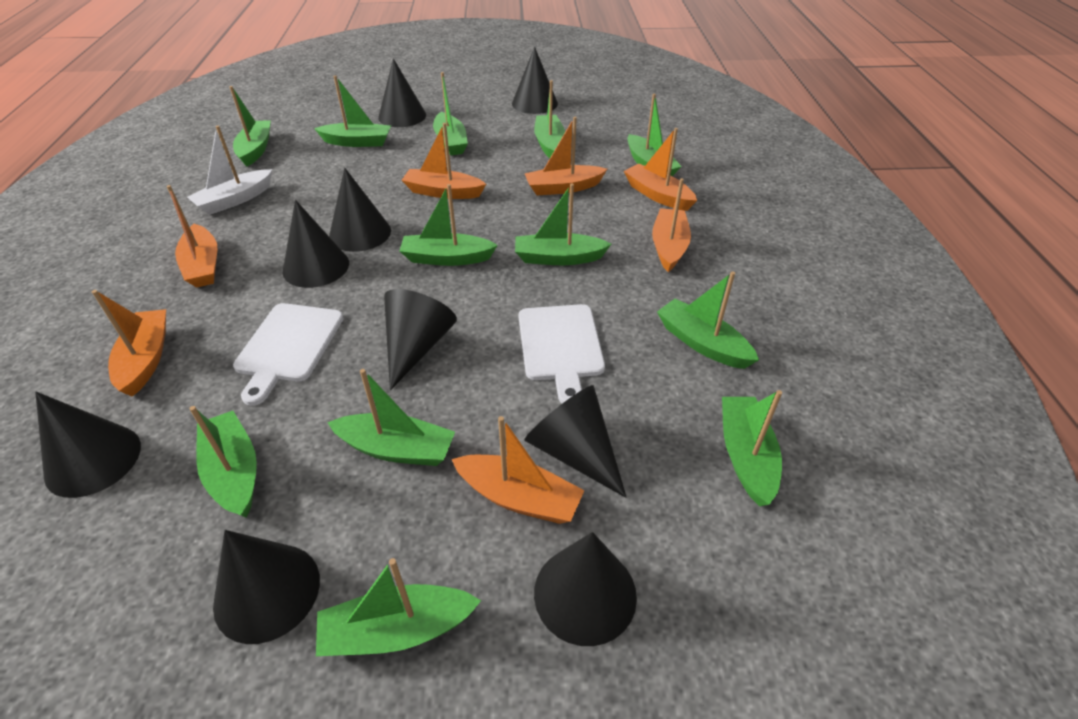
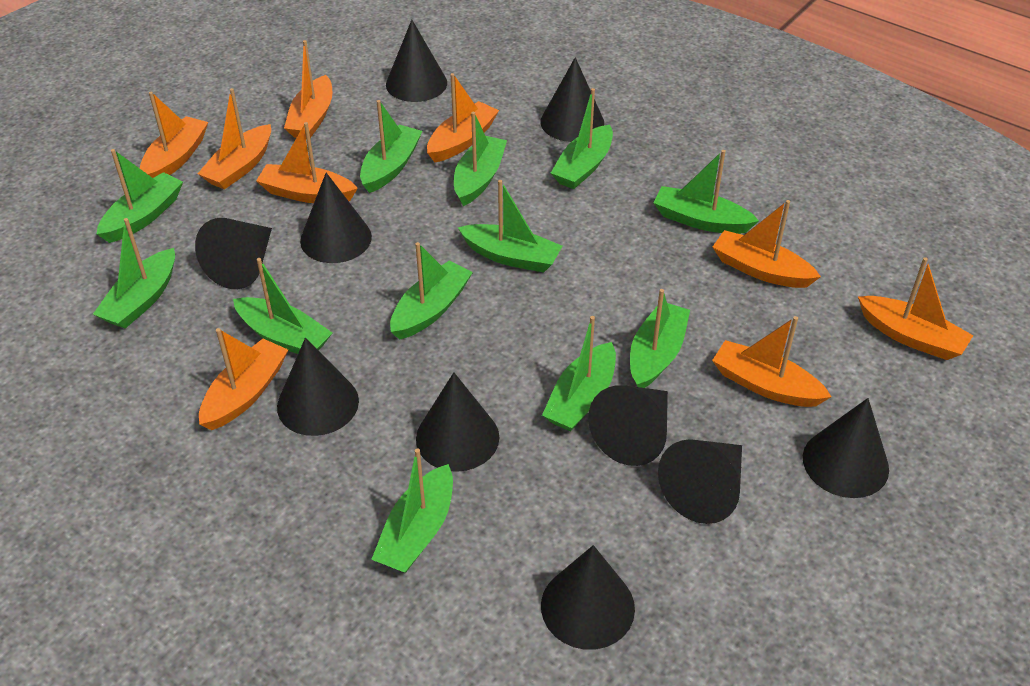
black cone: [35,392,141,498] [213,530,320,644] [283,200,349,288] [329,168,391,252] [378,58,426,127] [384,289,457,390] [512,47,558,114] [524,385,626,498] [534,532,637,646] = 9 -> [195,218,272,289] [277,338,359,436] [300,173,372,263] [386,20,447,102] [416,372,499,472] [541,57,604,142] [541,545,635,650] [588,385,668,466] [658,439,742,524] [803,398,889,498] = 10
orange boat: [92,290,166,397] [167,185,217,287] [402,123,486,199] [452,416,585,524] [525,117,607,195] [624,128,697,211] [652,178,691,272] = 7 -> [140,92,208,178] [198,88,271,190] [199,328,288,430] [256,122,358,203] [284,40,332,138] [427,73,499,162] [712,316,831,407] [713,200,821,288] [858,257,973,360] = 9
white boat: [187,126,272,215] = 1 -> none = 0
white cutting board: [233,303,344,406] [519,304,605,403] = 2 -> none = 0

